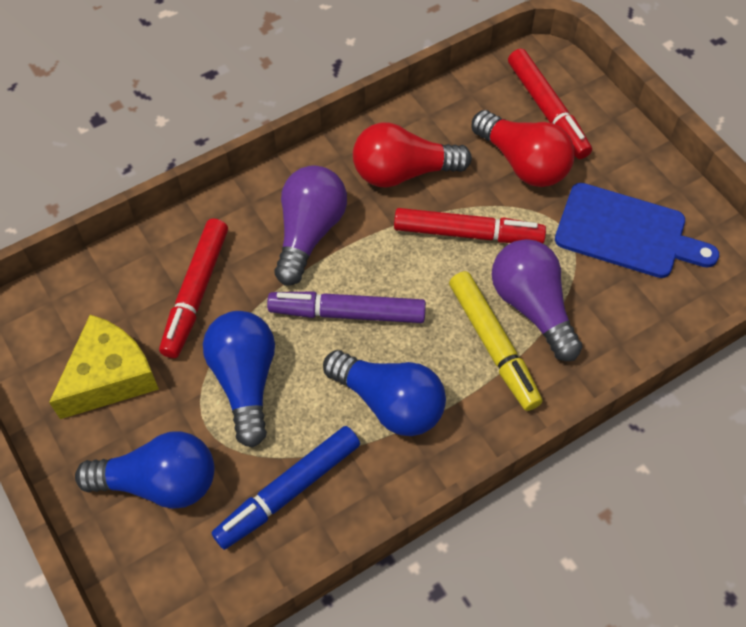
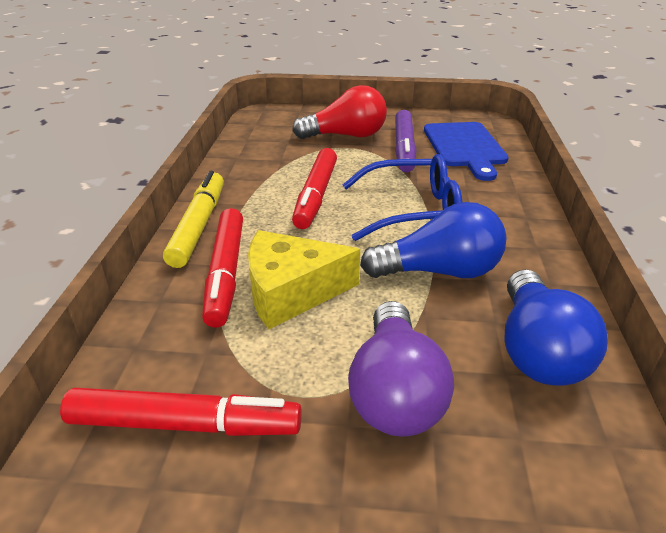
blue glasses: none = 0 -> [343,154,463,241] = 1
blue light bulb: [75,431,214,509] [203,311,275,448] [323,350,446,436] = 3 -> [360,202,506,278] [504,269,608,386] = 2
blue marker: [212,426,360,550] = 1 -> none = 0
purple light bulb: [275,165,347,285] [491,239,582,361] = 2 -> [348,301,454,437] = 1
red light bulb: [353,123,472,188] [471,110,575,187] = 2 -> [292,85,387,139] = 1

